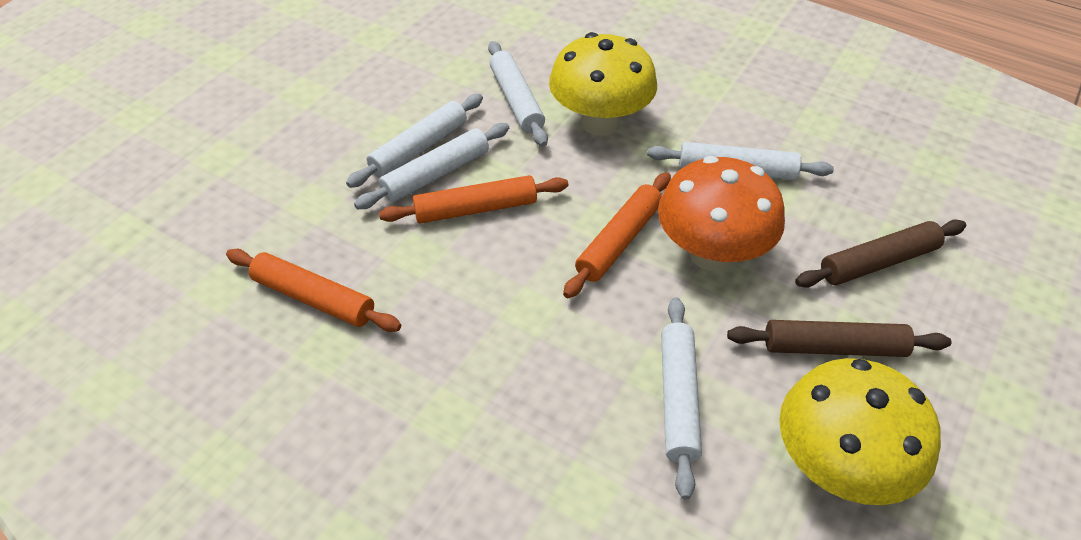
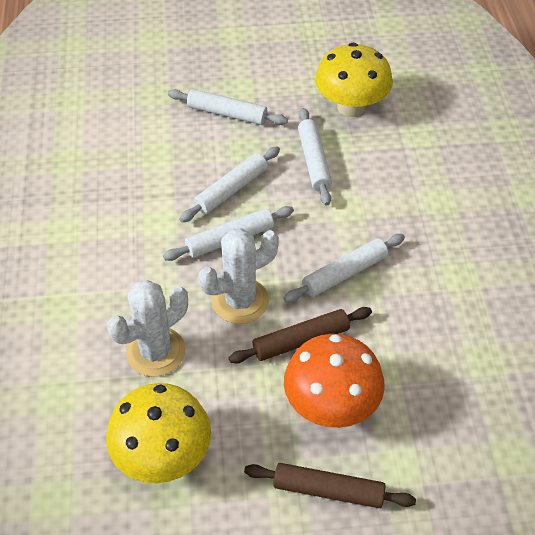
orange rolling pin: [226,249,401,332] [379,175,568,224] [563,172,671,298] = 3 -> none = 0
white cactus: none = 0 -> [107,280,188,377] [198,228,279,324] = 2

